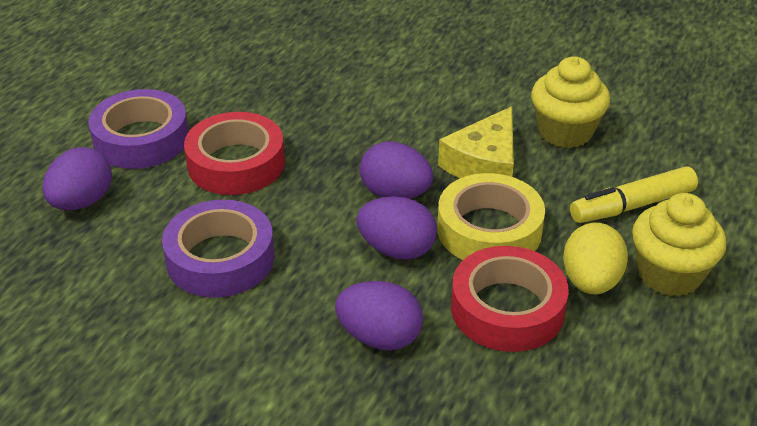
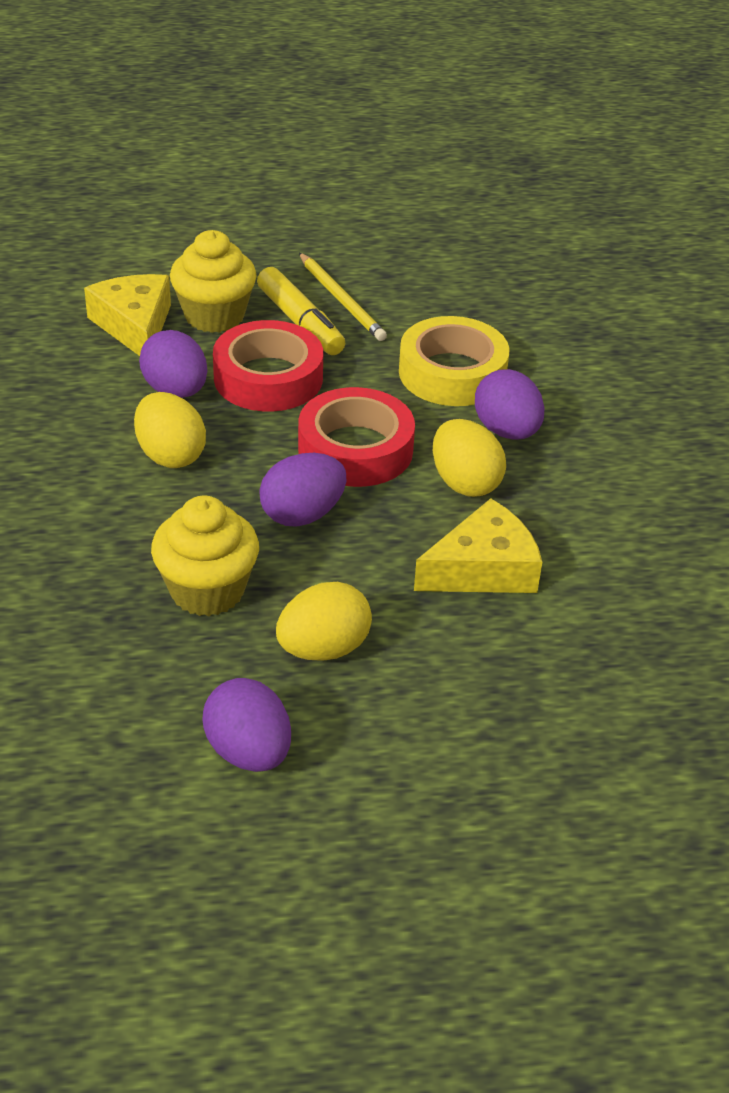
purple tape: [88,89,189,169] [162,200,275,298] = 2 -> none = 0
yellow cheese: [438,106,514,178] = 1 -> [84,274,171,356] [414,498,542,593] = 2
yellow egg: [563,223,628,294] = 1 -> [134,392,206,468] [276,582,372,660] [433,419,506,497] = 3
yellow pencil: none = 0 -> [299,253,387,341] = 1

